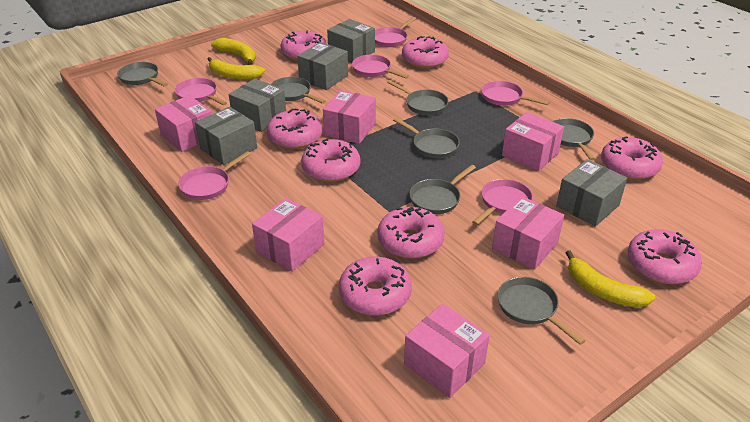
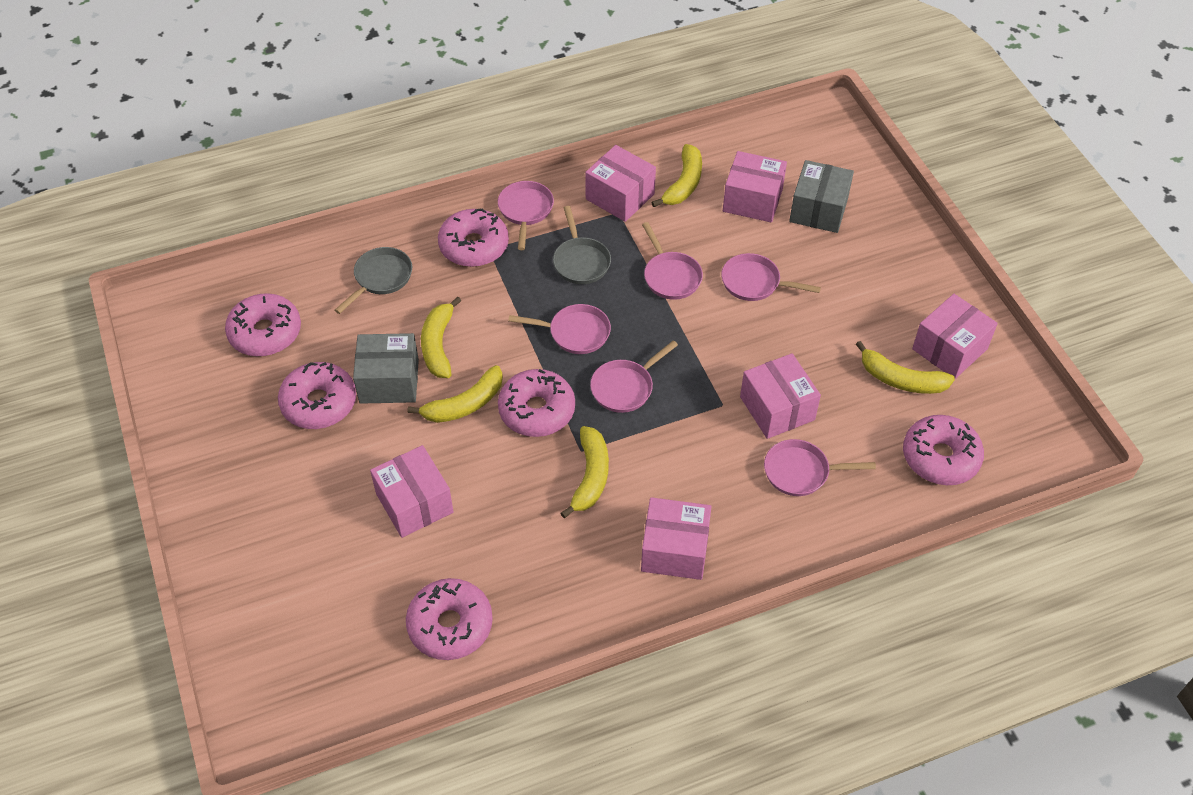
grey box: [195,107,257,165] [229,79,286,132] [297,42,348,90] [327,19,375,63] [556,159,627,227] = 5 -> [353,333,419,404] [789,160,854,233] = 2
grey pan: [117,62,168,87] [271,77,326,104] [387,80,449,115] [393,118,460,158] [409,165,476,214] [497,277,585,345] [553,118,595,161] = 7 -> [334,247,412,314] [553,206,611,284] = 2
pink donut: [267,108,322,149] [281,31,327,61] [301,139,360,182] [339,257,412,316] [377,207,445,259] [402,36,449,68] [601,136,663,180] [627,229,702,284] = 8 -> [225,293,301,357] [278,362,356,429] [406,578,493,660] [438,209,509,267] [498,369,575,437] [903,415,984,485] = 6
yellow banana: [207,57,265,79] [211,38,256,65] [566,250,656,308] = 3 -> [407,365,503,423] [421,297,461,378] [561,426,609,518] [651,144,702,207] [856,341,955,394] = 5

